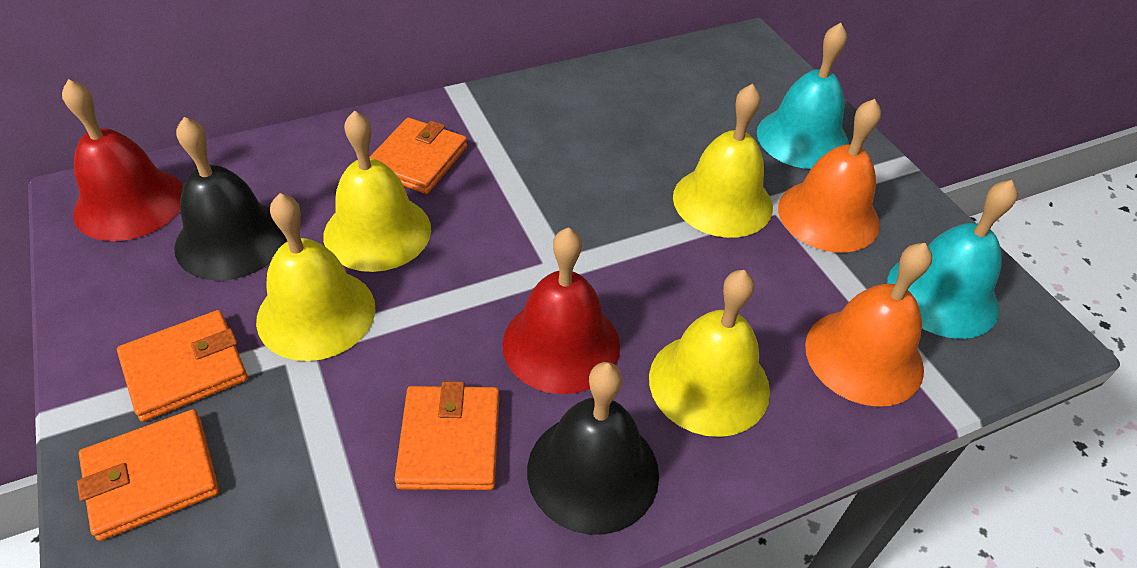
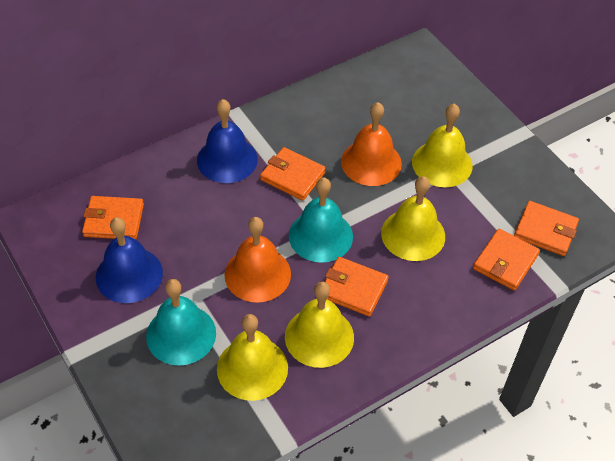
black bell: [174,117,287,281] [527,362,659,535] = 2 -> none = 0
blue bell: none = 0 -> [96,217,163,303] [197,99,258,183] = 2
orange wallet: [77,409,219,541] [117,310,248,422] [369,118,467,194] [395,381,499,490] = 4 -> [82,196,144,239] [260,147,326,201] [325,257,389,317] [473,229,540,291] [514,201,579,256] = 5
red bell: [62,79,183,241] [502,227,620,394] = 2 -> none = 0

